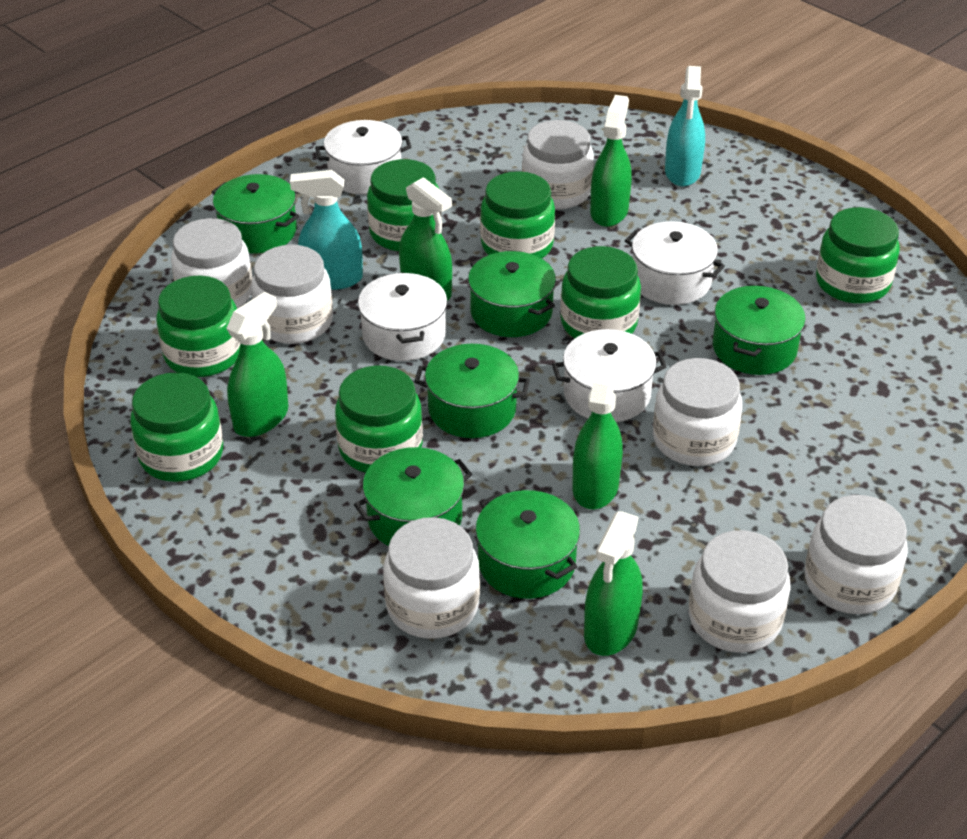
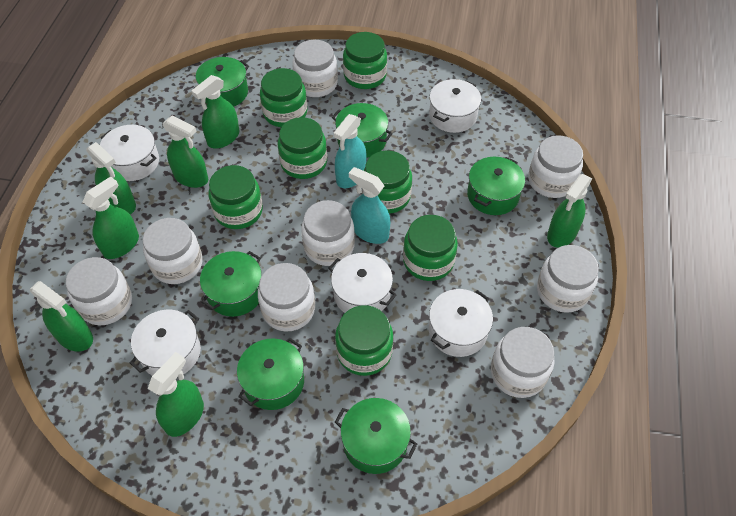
green spray bottle: [226,292,288,437] [399,177,452,301] [572,356,623,509] [584,511,643,656] [590,95,632,227] = 5 -> [30,281,93,351] [83,176,139,259] [86,142,136,214] [148,352,204,437] [163,115,208,188] [192,75,239,148] [547,174,592,248] = 7
white jar: [171,218,253,309] [251,245,333,344] [384,517,480,639] [522,120,594,209] [653,358,742,466] [689,530,791,653] [805,495,908,614] = 7 -> [66,257,132,325] [143,218,203,284] [258,263,315,332] [292,40,338,97] [301,200,355,266] [491,327,555,398] [528,135,583,198] [537,245,599,313] = 8
white pot: [315,120,412,195] [358,272,447,361] [552,329,666,422] [625,221,725,305] = 4 -> [100,125,159,181] [130,310,201,376] [328,253,396,313] [429,79,481,133] [429,289,493,357] = 5

